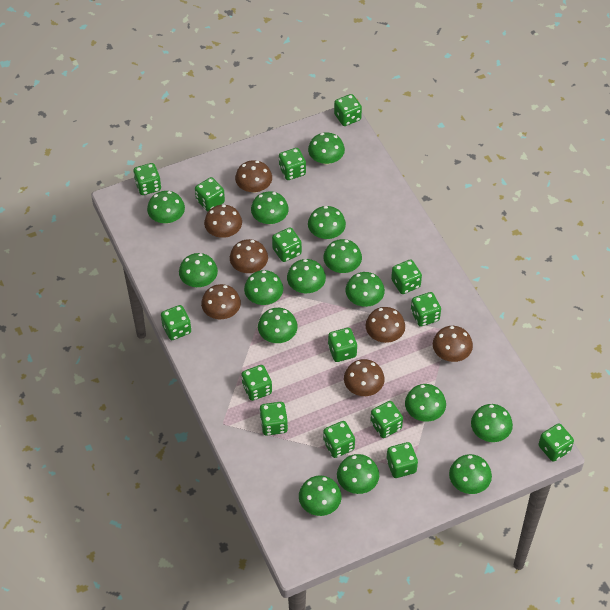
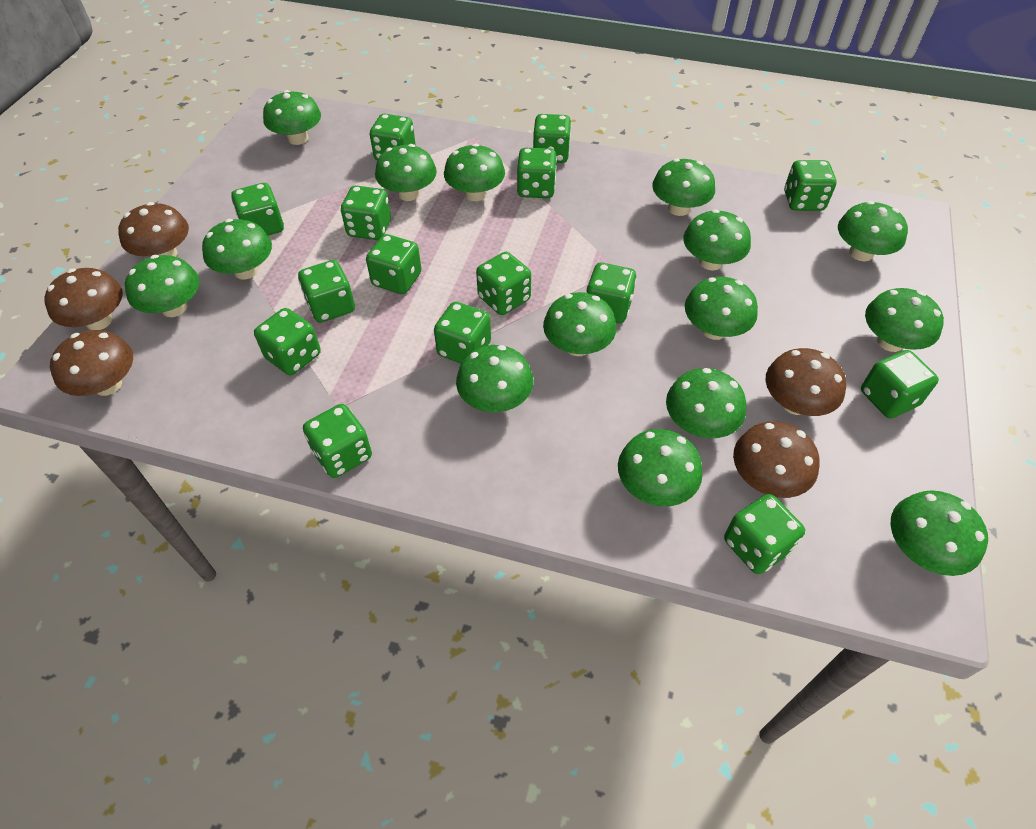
brown mushroom: [201,284,241,319] [204,205,242,238] [230,239,268,273] [235,160,272,193] [344,359,385,396] [366,307,405,343] [433,326,473,362] = 7 -> [44,268,123,330] [50,330,133,396] [118,202,189,257] [733,421,819,498] [765,348,846,416] = 5

